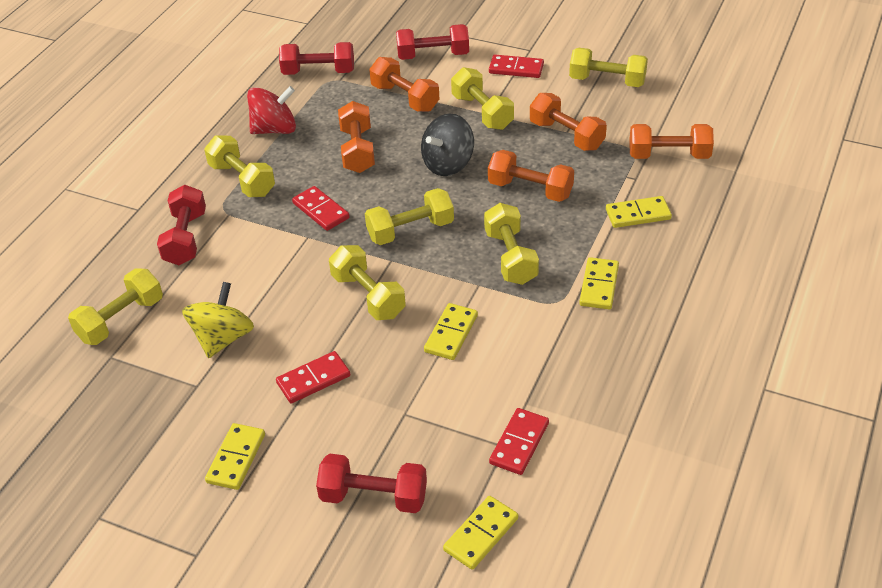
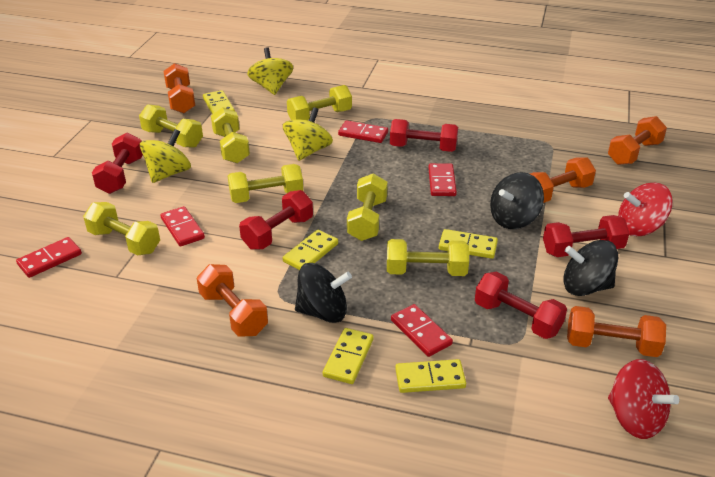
black spinning top: [421,113,474,176] = 1 -> [295,263,352,323] [490,172,544,229] [563,240,618,296] = 3
red domino: [276,351,350,403] [292,186,350,231] [489,55,544,78] [489,408,549,475] = 4 -> [16,237,82,278] [160,206,205,247] [338,120,388,143] [391,304,453,357] [428,163,457,196] = 5
red dumbbell: [157,185,206,265] [279,42,354,75] [316,454,427,513] [396,24,469,60] = 4 -> [92,133,143,194] [239,190,313,250] [390,119,458,152] [475,272,567,339] [543,215,629,257] = 5
red spinning top: [247,86,296,134] = 1 -> [608,359,679,439] [618,183,673,236] = 2
yellow spinning top: [182,282,254,358] = 1 -> [140,129,191,183] [247,47,293,95] [283,107,333,161] = 3

